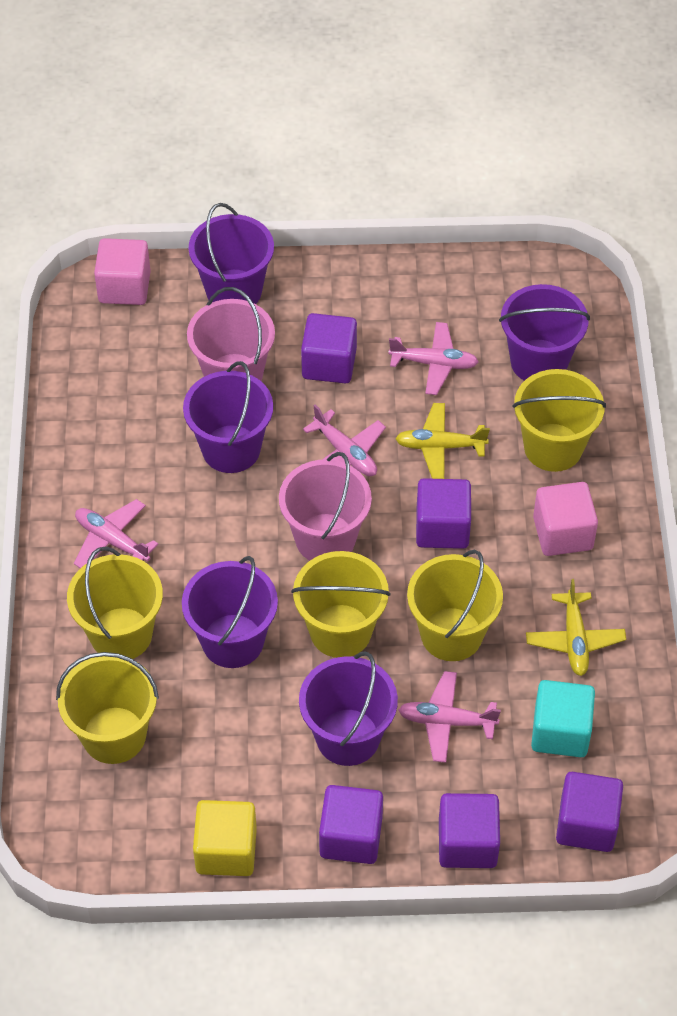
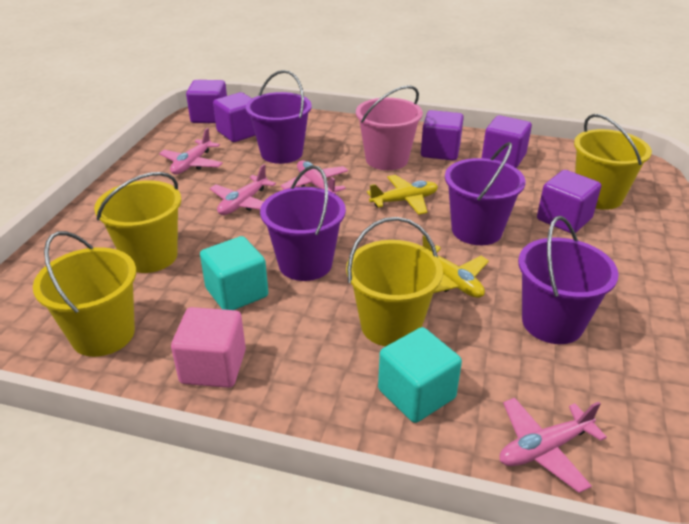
pink bucket: [187,287,275,382] [279,452,372,560] = 2 -> [356,85,423,170] = 1
pink cube: [94,238,151,305] [533,482,598,556] = 2 -> [171,307,246,388] = 1
purple bucket: [182,556,278,668] [183,361,273,473] [189,203,274,304] [299,651,398,766] [499,284,590,381] = 5 -> [246,70,312,164] [260,165,346,281] [445,142,525,245] [518,216,619,344] = 4
turquoise cube: [531,680,595,757] = 1 -> [200,236,268,310] [378,327,462,423] = 2
yellow bucket: [56,652,159,764] [67,547,163,659] [291,551,391,658] [407,549,503,661] [512,369,606,472] = 5 -> [33,231,136,357] [94,172,181,273] [346,217,443,346] [574,114,652,210] = 4
yellow cube: [193,800,257,876] = 1 -> none = 0

